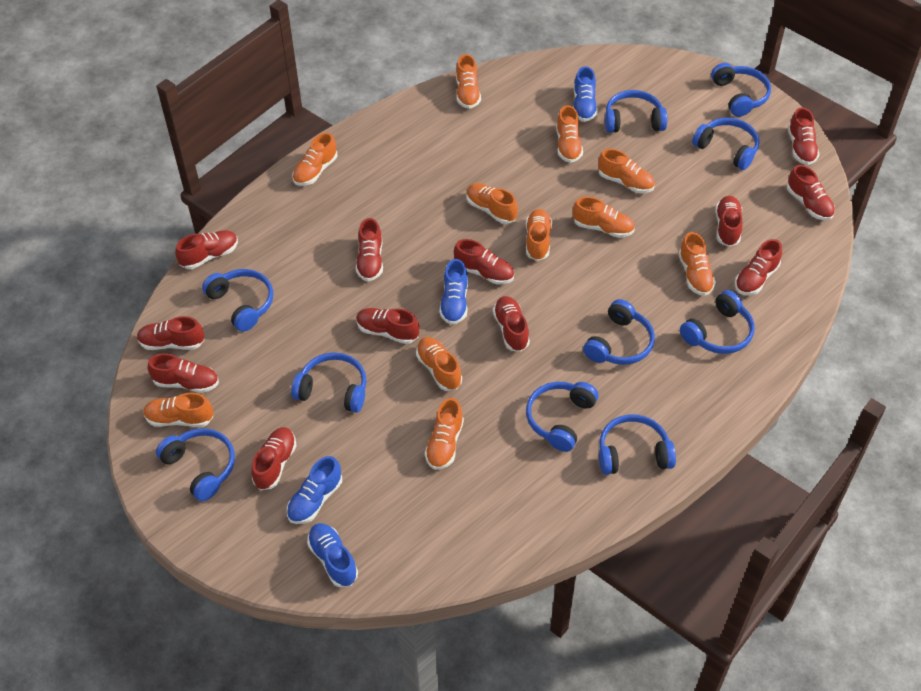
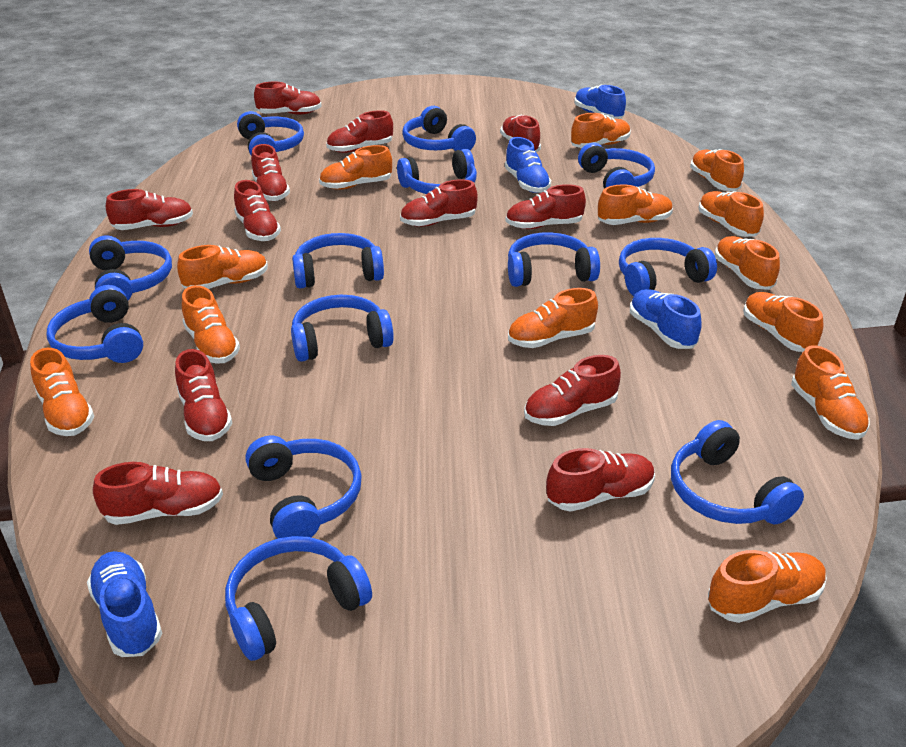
blue headphones: [156,428,235,501] [202,269,273,332] [291,352,367,413] [526,382,598,452] [583,299,655,365] [599,414,676,475] [605,90,667,133] [680,290,755,354] [692,118,759,170] [711,63,771,117] = 10 -> [47,285,143,363] [89,235,172,300] [225,536,372,661] [237,111,304,155] [245,435,362,539] [291,295,394,362] [292,233,384,289] [397,149,477,194] [402,106,476,151] [508,233,600,287] [578,143,655,189] [619,238,717,296] [671,420,804,524] = 13
orange shoe: [143,393,213,427] [292,133,337,186] [416,337,462,391] [425,398,464,470] [456,54,481,109] [466,183,518,224] [526,209,552,261] [556,105,583,163] [573,197,635,238] [598,149,655,193] [678,232,716,296] = 11 -> [30,348,94,436] [177,245,268,289] [182,285,240,364] [319,145,392,190] [508,288,598,348] [571,113,631,148] [598,184,673,225] [690,149,744,191] [698,191,764,237] [708,550,827,623] [715,236,780,290] [743,292,823,352] [791,345,870,440] = 13

